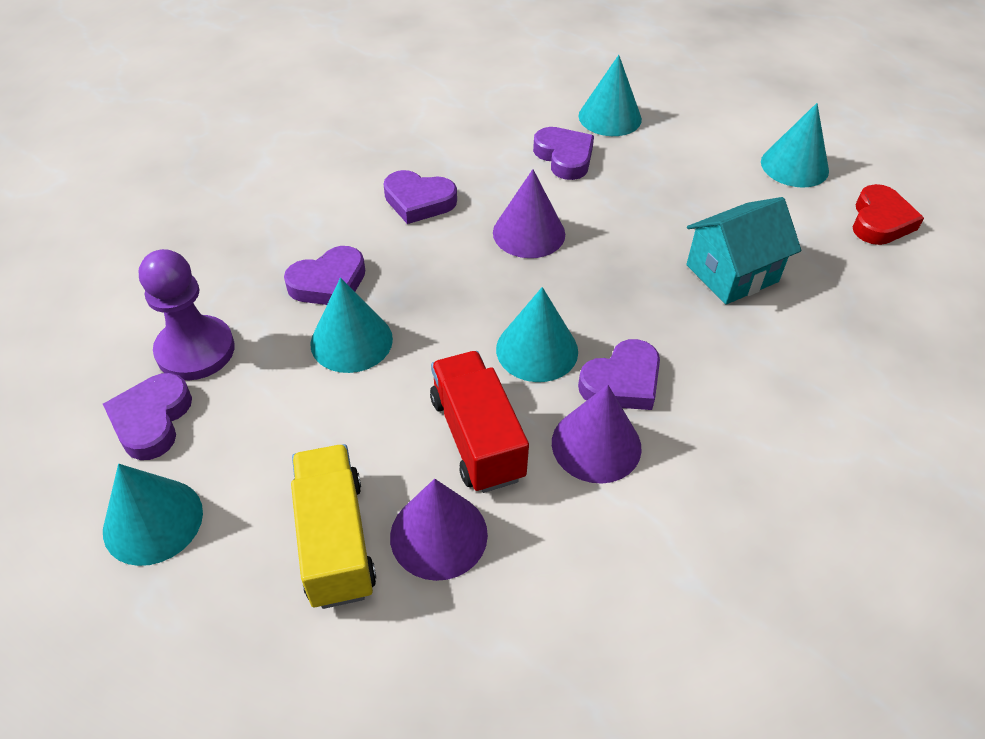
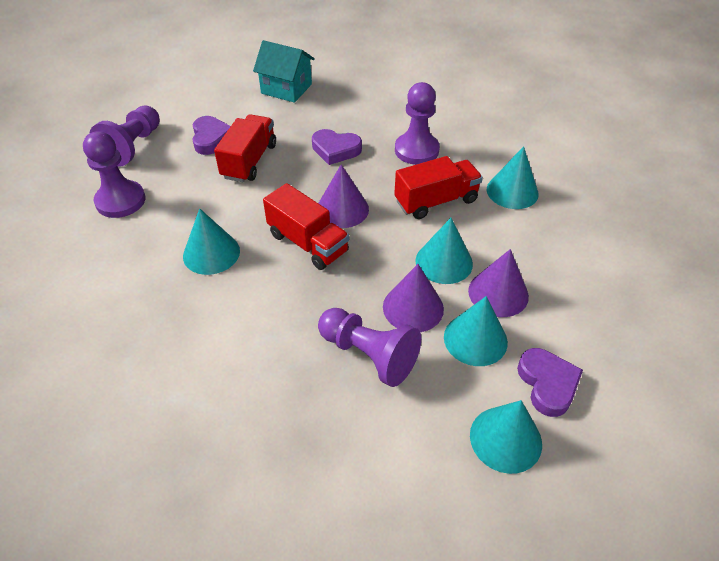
purple heart: [103,373,192,460] [284,246,365,305] [384,170,457,224] [533,127,594,180] [578,339,660,410] = 5 -> [192,116,231,155] [312,129,362,165] [517,348,583,417] = 3
purple pawn: [139,249,235,380] = 1 -> [83,131,145,218] [89,105,160,167] [318,308,421,387] [395,82,440,165] = 4
red heart: [853,184,924,245] = 1 -> none = 0
red truck: [430,351,529,493] = 1 -> [214,114,276,182] [263,183,349,270] [394,156,483,219] = 3
yellow truck: [291,444,376,609] = 1 -> none = 0

